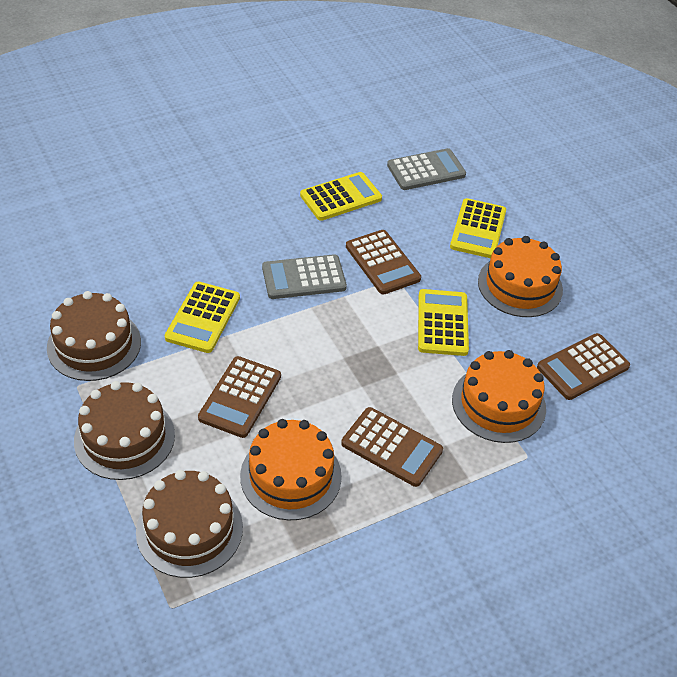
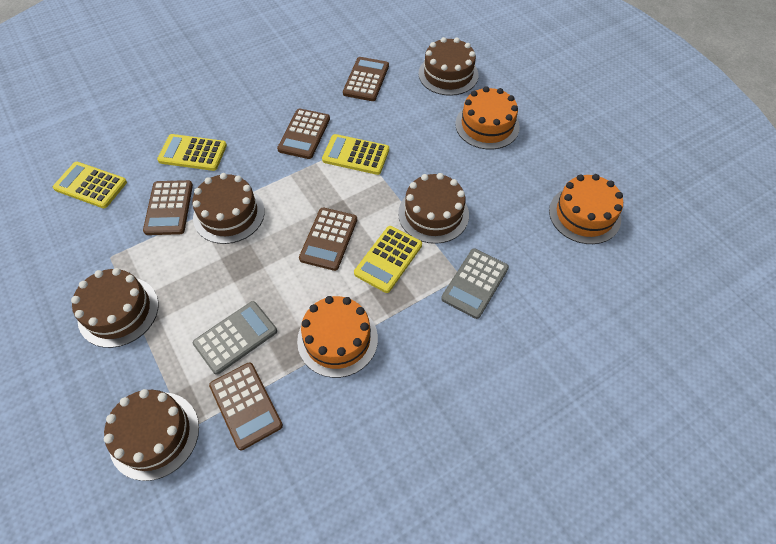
brown cake: [47,291,141,381] [74,381,175,480] [136,470,243,578] = 3 -> [71,268,159,348] [104,389,199,481] [192,173,265,244] [398,173,469,244] [418,37,478,96] = 5
brown calculator: [198,356,281,438] [341,407,443,487] [346,230,421,295] [537,333,630,400] = 4 -> [143,180,193,235] [209,362,283,450] [277,108,330,159] [299,208,357,271] [343,57,389,101] = 5

